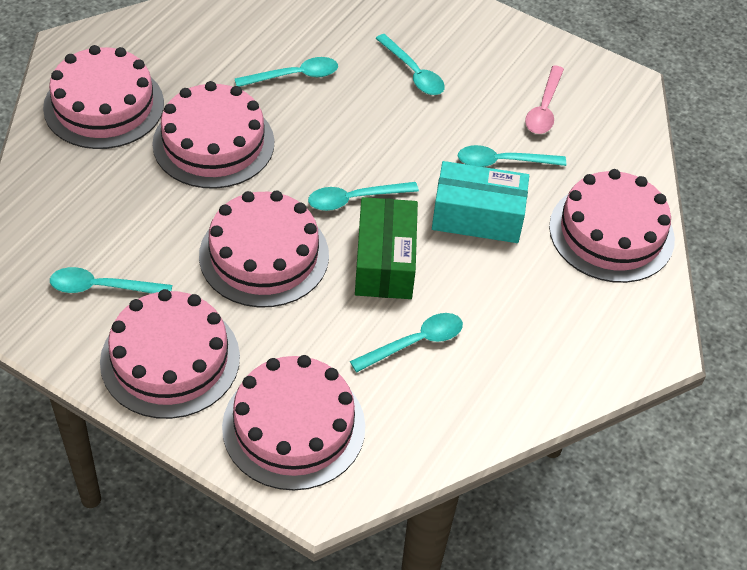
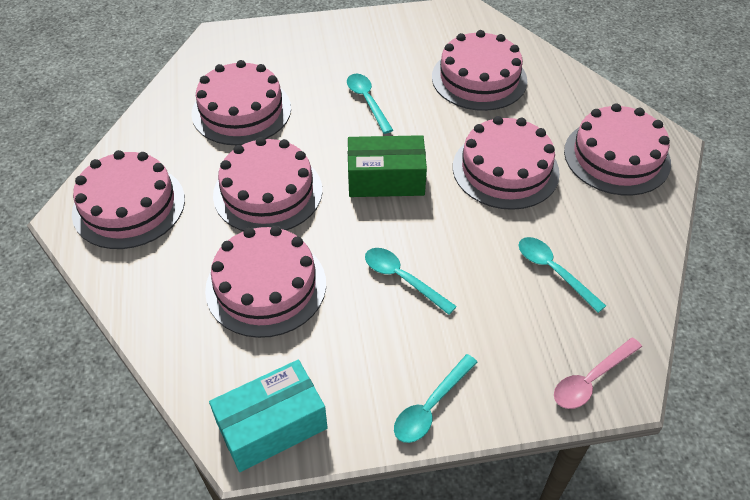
pink cake: [43,45,164,149] [100,289,240,419] [152,81,274,189] [199,191,329,308] [222,355,365,490] [549,169,675,283] = 6 -> [72,150,185,249] [191,60,291,145] [205,226,326,338] [213,137,322,231] [432,30,527,111] [453,116,560,210] [564,103,671,196] = 7
turquoise spoon: [50,267,172,293] [235,57,338,87] [308,182,419,211] [350,313,463,373] [375,34,445,95] [458,145,566,167] = 6 -> [347,74,393,134] [365,248,457,315] [394,354,477,443] [518,237,606,313] = 4

